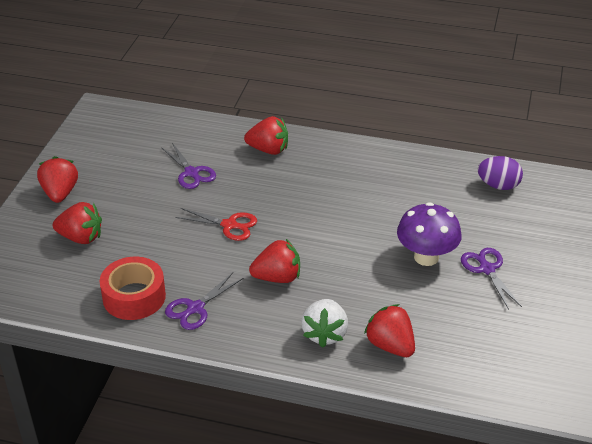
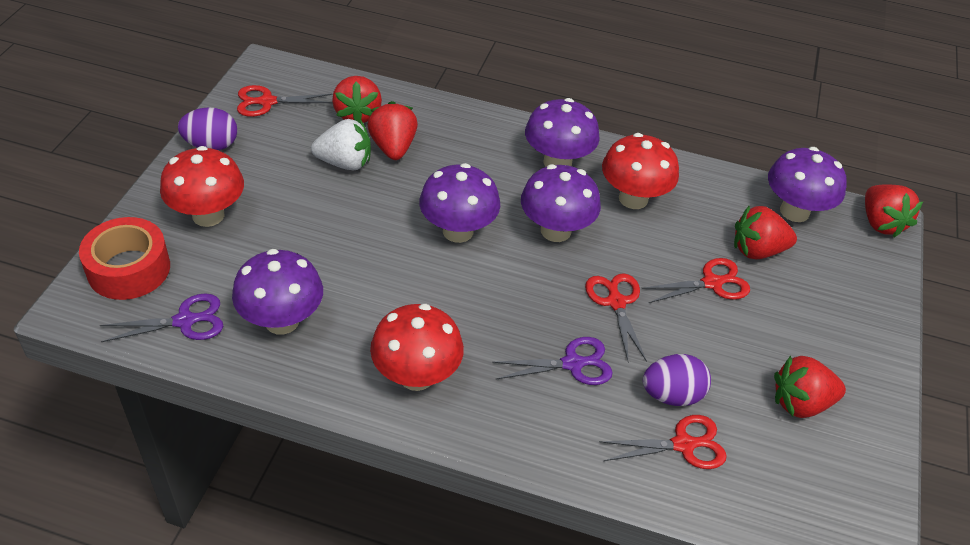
purple egg: [478,156,523,190] = 1 -> [178,107,237,150] [643,354,711,406] = 2
purple mushroom: [397,202,462,266] = 1 -> [232,249,323,335] [419,163,500,243] [521,164,601,242] [525,98,600,167] [768,147,847,222] = 5
purple scissors: [161,143,216,189] [165,273,244,330] [461,248,522,310] = 3 -> [100,293,223,342] [492,337,613,385] = 2
red mushroom: none = 0 -> [160,146,244,227] [370,304,464,391] [602,133,679,209] = 3
red scissors: [175,208,257,241] = 1 -> [237,85,333,117] [585,273,647,362] [599,415,727,469] [641,258,750,303] = 4

